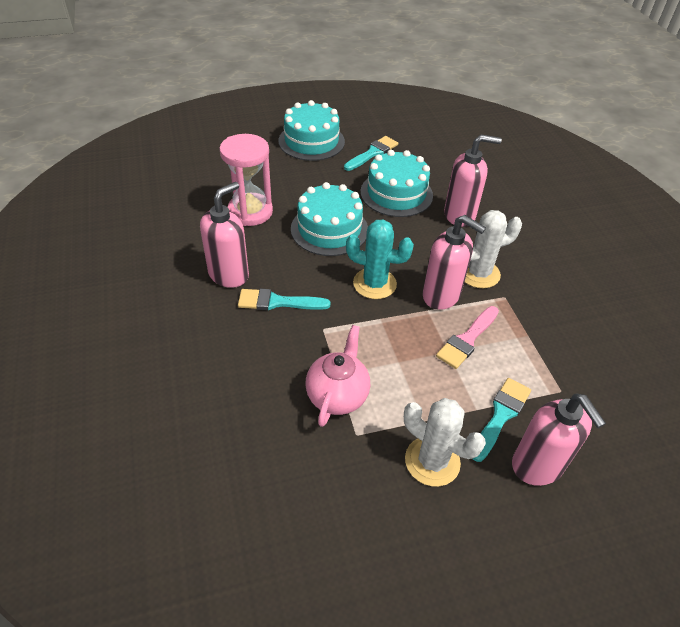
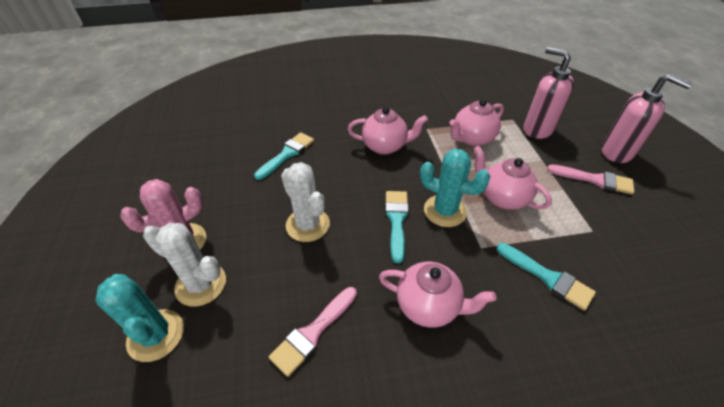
pink brush: [436,306,499,369] = 1 -> [269,287,357,377] [547,164,634,195] = 2
pink cactus: none = 0 -> [120,179,206,249] = 1
pink hourglass: [219,134,273,226] = 1 -> none = 0
pink soap dispenser: [200,182,249,288] [423,215,486,310] [444,134,502,227] [512,394,606,486] = 4 -> [523,47,574,139] [602,74,693,163] = 2
pink teapot: [305,325,370,427] = 1 -> [347,106,428,155] [379,262,496,328] [449,99,504,146] [473,146,552,210] = 4
turquoise cactus: [346,220,414,299] = 1 -> [95,274,184,362] [420,149,490,227] = 2
turquoise cake: [279,100,345,161] [291,182,368,256] [360,150,433,217] = 3 -> none = 0

